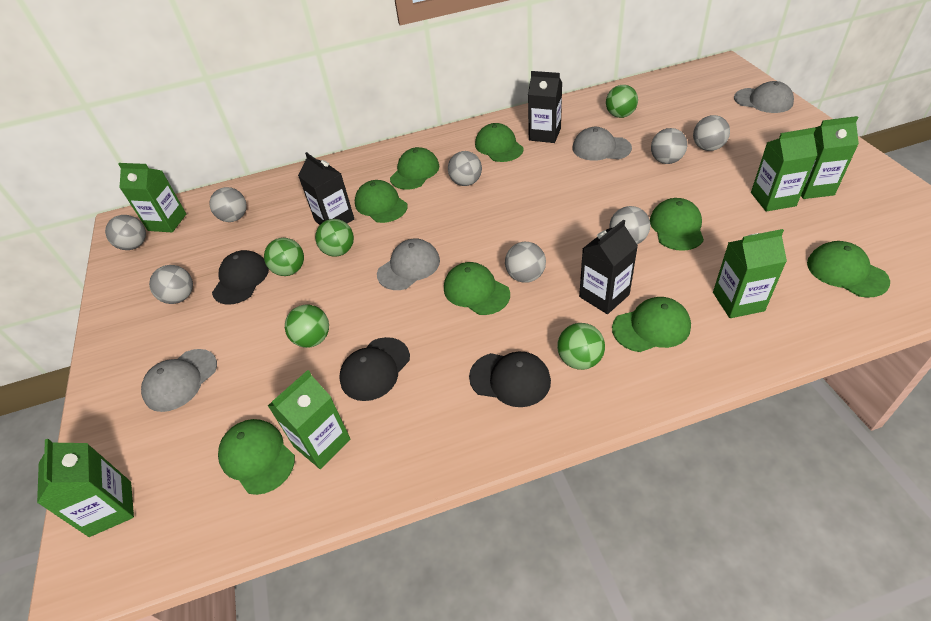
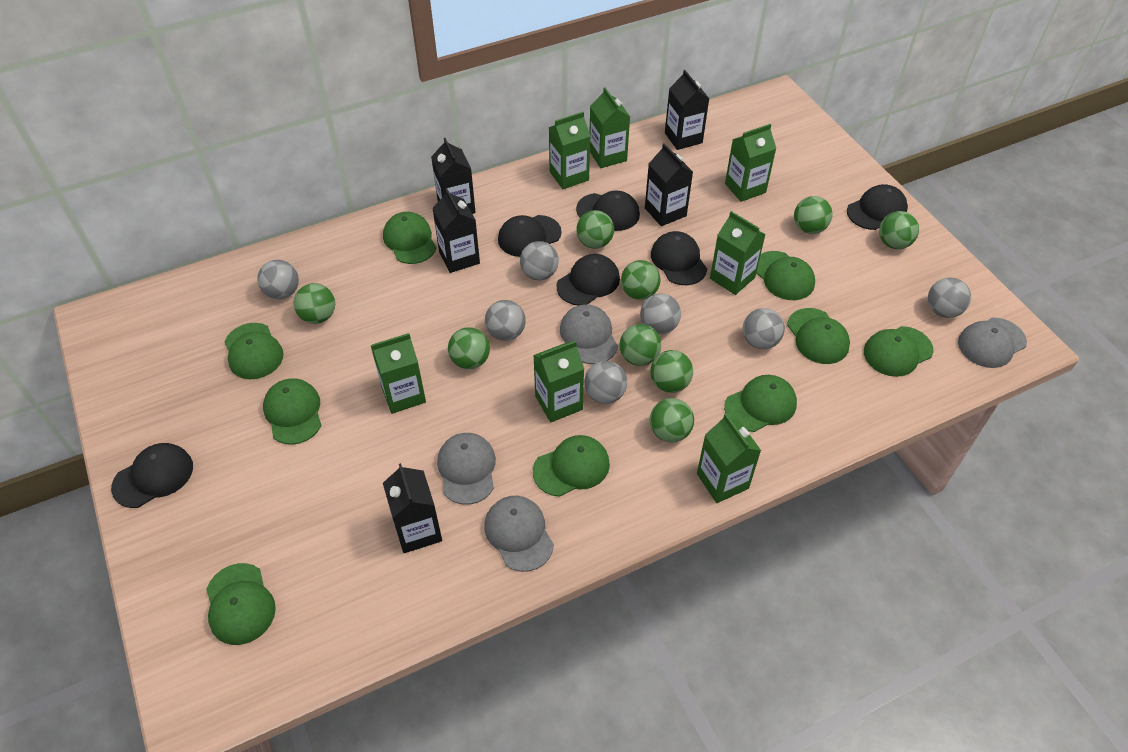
black cap: [212,250,269,305] [339,337,410,401] [469,352,551,407] = 3 -> [111,443,193,508] [498,215,562,257] [557,254,620,306] [576,191,640,231] [651,231,707,285] [847,184,908,230] = 6
black carton: [298,152,354,225] [528,71,562,143] [579,219,638,314] = 3 -> [383,463,442,553] [431,138,476,214] [432,188,480,273] [645,143,693,226] [665,70,709,150] = 5
green ball: [264,238,304,276] [285,305,329,348] [315,219,354,257] [557,323,605,370] [606,85,638,118] = 5 -> [294,283,335,324] [448,328,490,369] [576,210,614,249] [620,324,661,366] [621,260,660,300] [650,350,693,393] [650,398,694,442] [794,196,833,234] [879,211,919,249] = 9
green cap: [218,419,295,495] [355,180,408,223] [390,147,439,190] [444,262,510,315] [475,123,524,162] [612,297,691,352] [650,198,704,251] [807,241,890,298] = 8 -> [206,563,276,645] [224,323,284,379] [263,378,321,445] [383,212,436,264] [533,435,610,497] [724,375,797,432] [756,251,815,300] [787,308,850,364] [864,326,933,377] = 9
green carton: [37,439,134,537] [118,163,186,232] [268,370,350,469] [713,229,787,318] [751,127,818,212] [801,116,859,199] = 6 -> [371,333,426,414] [533,341,584,422] [549,112,590,189] [589,87,630,168] [697,414,761,503] [710,211,766,295] [725,124,776,202] = 7
grey ball: [105,215,146,250] [149,265,193,304] [209,187,247,222] [448,151,482,186] [505,242,546,283] [609,206,650,244] [651,128,687,164] [693,115,730,151] = 8 -> [257,260,299,299] [485,300,526,341] [520,241,559,280] [584,361,627,404] [640,294,681,334] [743,308,785,349] [928,278,971,318] = 7

